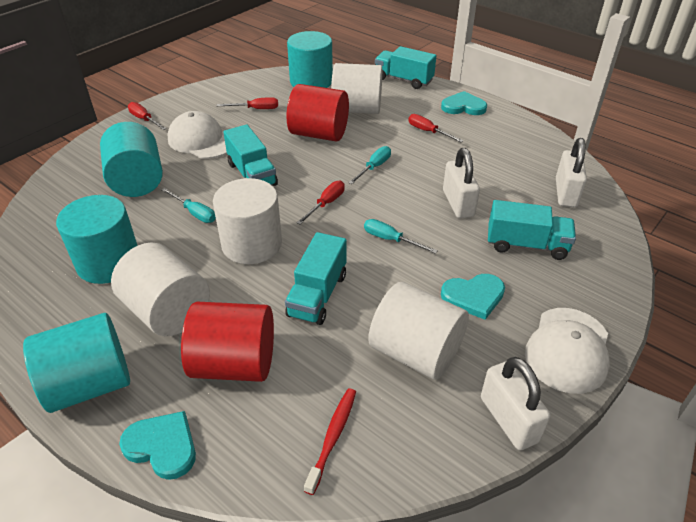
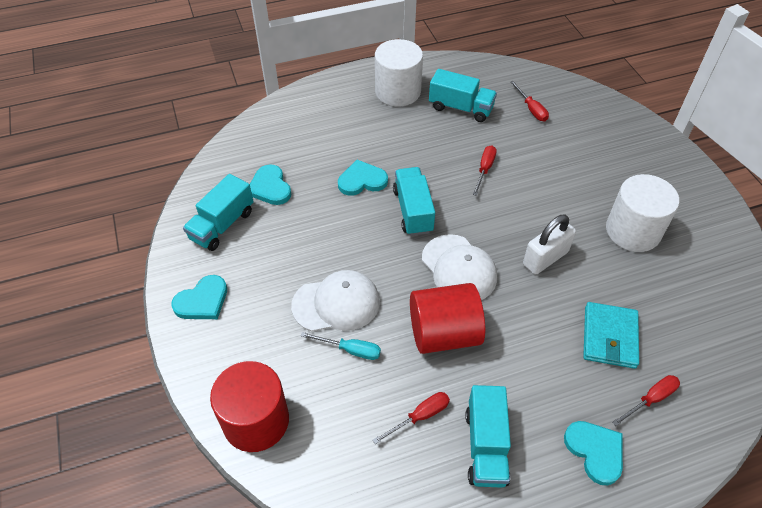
red toothbrush: [304,388,356,495] = 1 -> none = 0
turquoise cylinder: [23,313,130,413] [56,195,138,284] [100,122,163,197] [287,31,333,88] = 4 -> none = 0
turquoise heart: [119,411,196,480] [441,91,487,115] [441,274,505,320] = 3 -> [171,275,227,319] [250,164,291,205] [338,160,388,196] [564,421,623,485] = 4
turquoise screwdriver: [162,188,216,223] [348,146,391,184] [364,219,438,254] = 3 -> [300,332,381,360] = 1
turquoise wallet: none = 0 -> [583,302,639,369] = 1
white cylinder: [111,243,210,336] [213,178,282,264] [331,63,382,114] [368,282,469,380] = 4 -> [375,39,423,106] [606,174,679,252] = 2
white padlock: [443,148,480,218] [481,357,550,450] [556,138,587,207] = 3 -> [523,215,576,275] = 1

